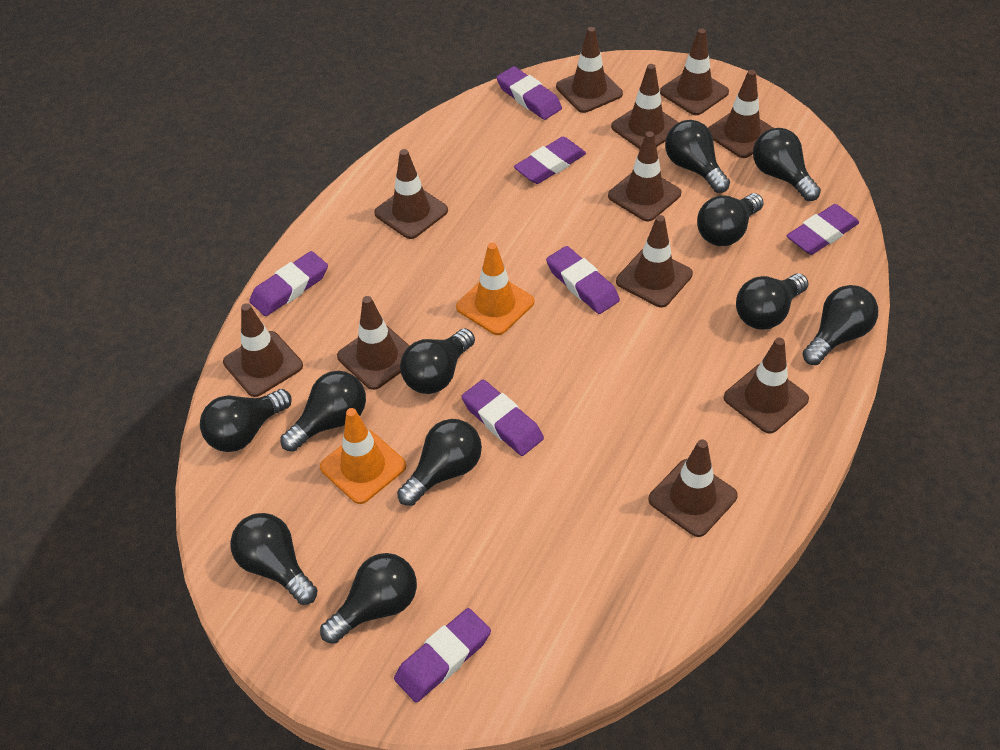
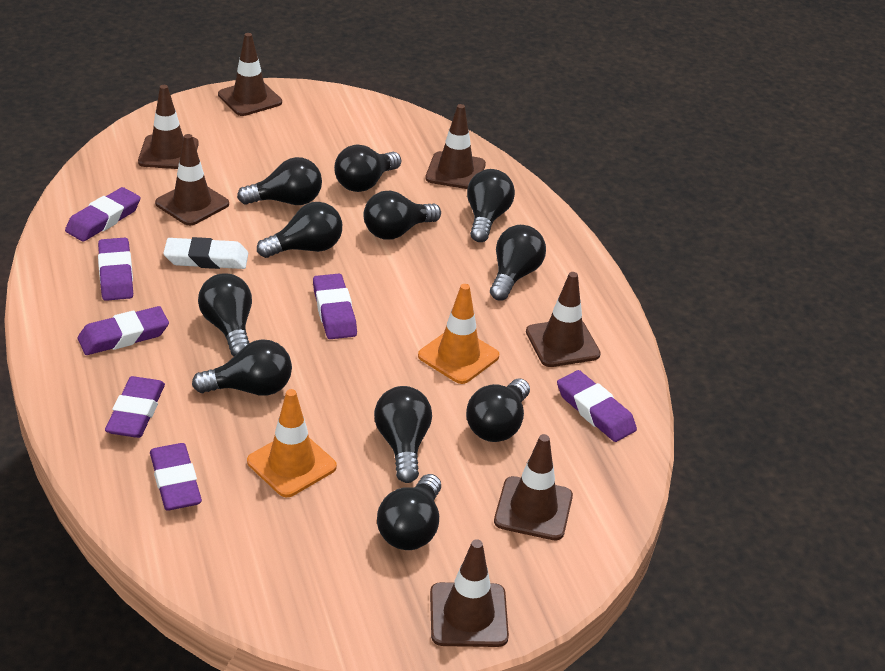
brown traffic cone: [223,303,303,397] [337,296,410,390] [374,149,448,239] [556,27,623,113] [608,131,681,222] [611,64,679,149] [616,215,693,307] [648,440,738,537] [660,28,729,115] [708,70,773,158] [724,338,809,434] = 11 -> [138,85,199,169] [155,134,229,226] [218,33,282,116] [425,104,486,189] [430,539,509,647] [494,434,573,540] [526,272,601,367] = 7
white eraser: none = 0 -> [163,237,248,269] = 1

